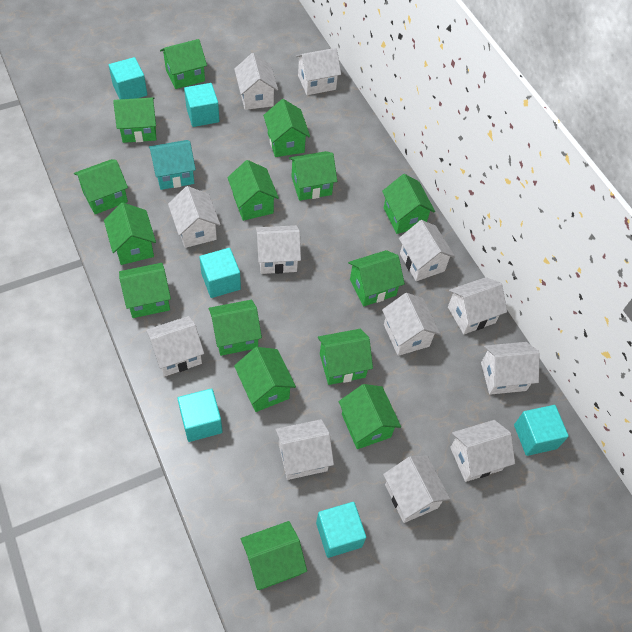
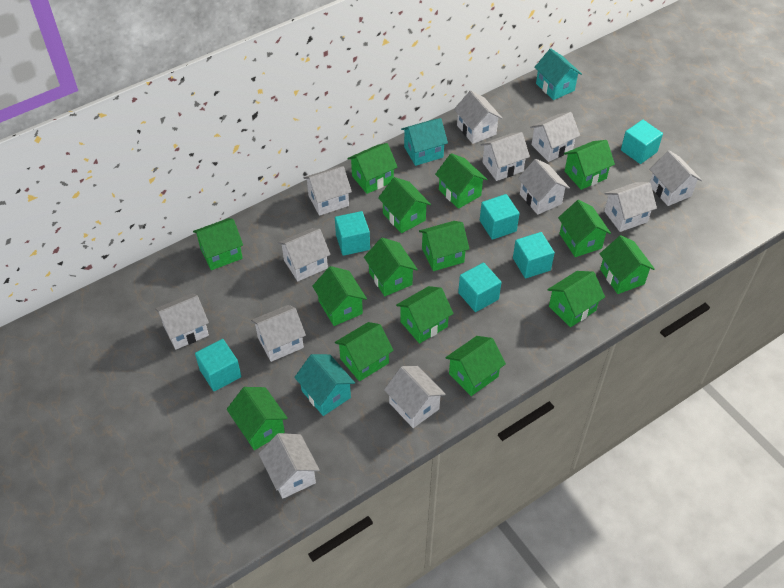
turquoise house: [149,140,196,190] = 1 -> [294,354,355,416] [401,118,448,166] [534,48,582,100] = 3

